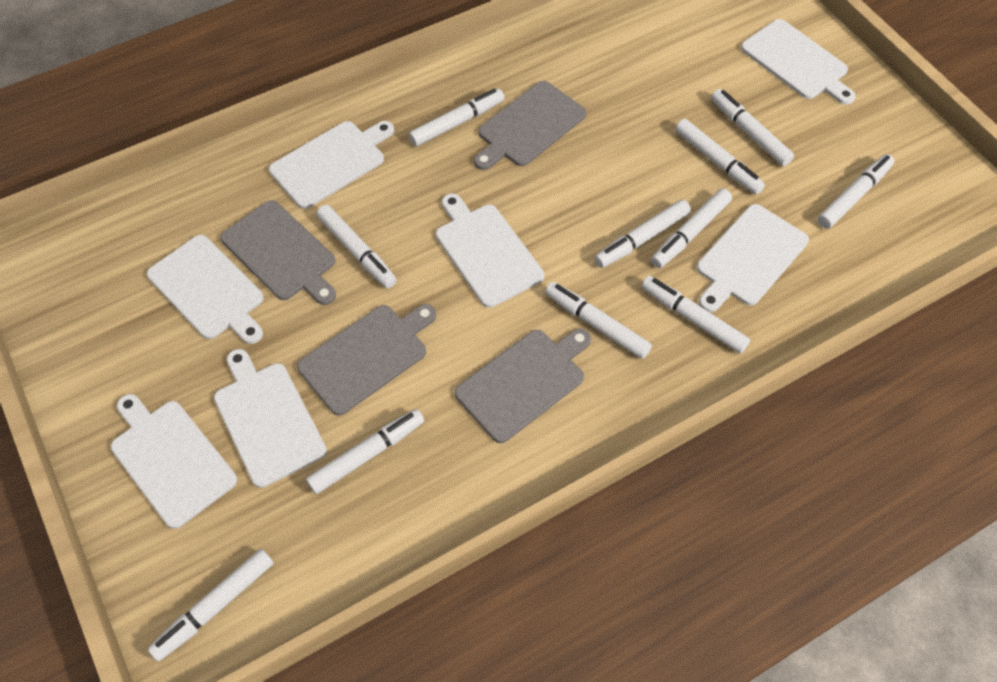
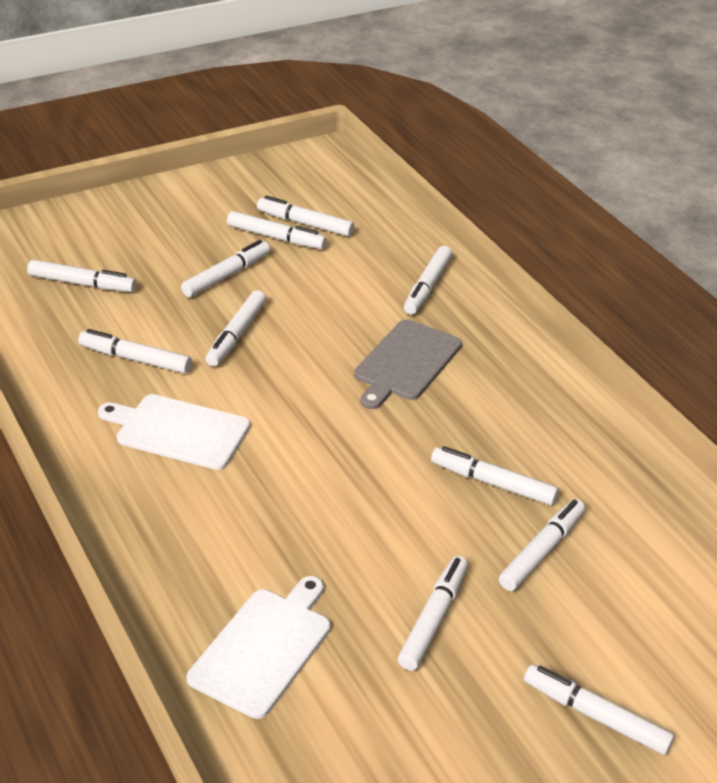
grey cutting board: [220,200,336,305] [297,304,436,415] [455,329,591,443] [474,81,586,170] = 4 -> [354,319,462,409] = 1
white cutting board: [111,394,237,529] [147,235,264,344] [214,349,327,488] [269,121,394,209] [436,193,544,308] [697,204,809,312] [741,19,856,105] = 7 -> [98,394,250,470] [187,576,331,719] = 2

